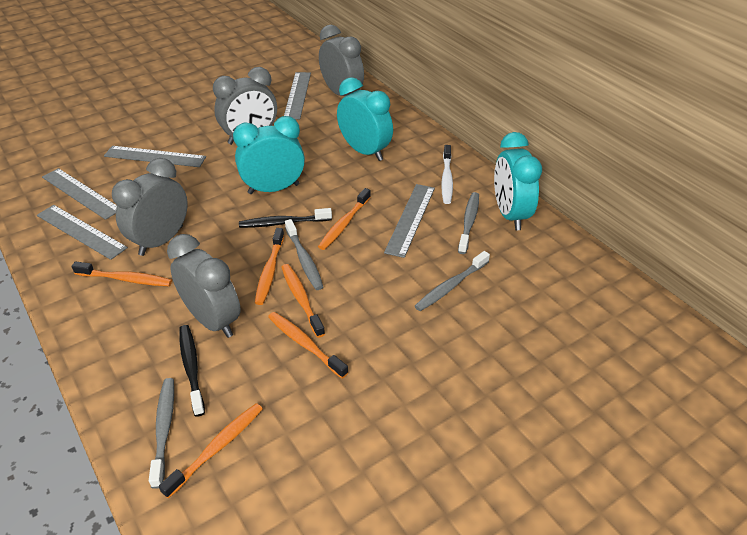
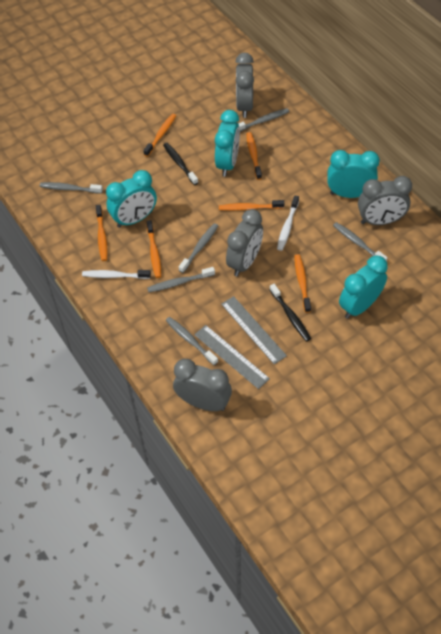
grey ruler: [37,205,128,260] [42,168,117,220] [104,146,206,167] [284,72,311,119] [384,184,435,258] = 5 -> [194,325,270,389] [221,296,287,364] = 2
grey toothbrush: [149,378,174,489] [285,219,323,290] [415,251,490,311] [458,192,479,254] = 4 -> [40,182,103,194] [147,267,215,292] [166,317,218,365] [179,223,218,273] [238,108,289,132] [333,222,388,261] = 6
turquoise clock: [233,116,305,194] [337,77,393,161] [494,132,542,230] = 3 -> [106,170,157,228] [215,110,240,177] [327,150,380,198] [339,256,388,319] = 4
white toothbrush: [441,145,453,204] = 1 -> [82,270,151,279] [277,195,299,251] = 2

